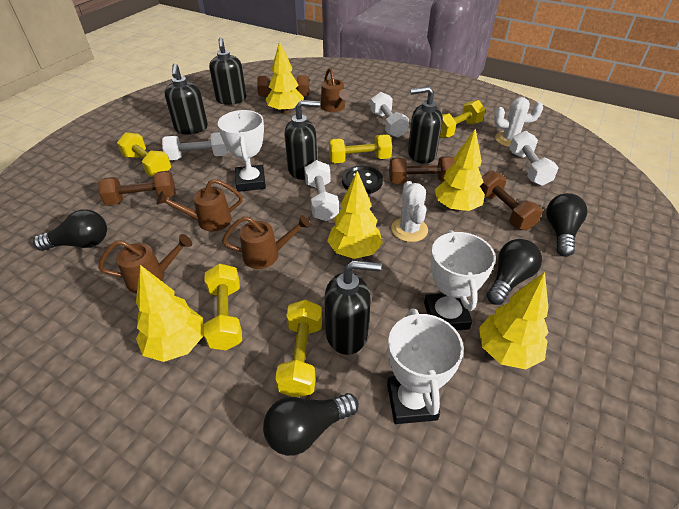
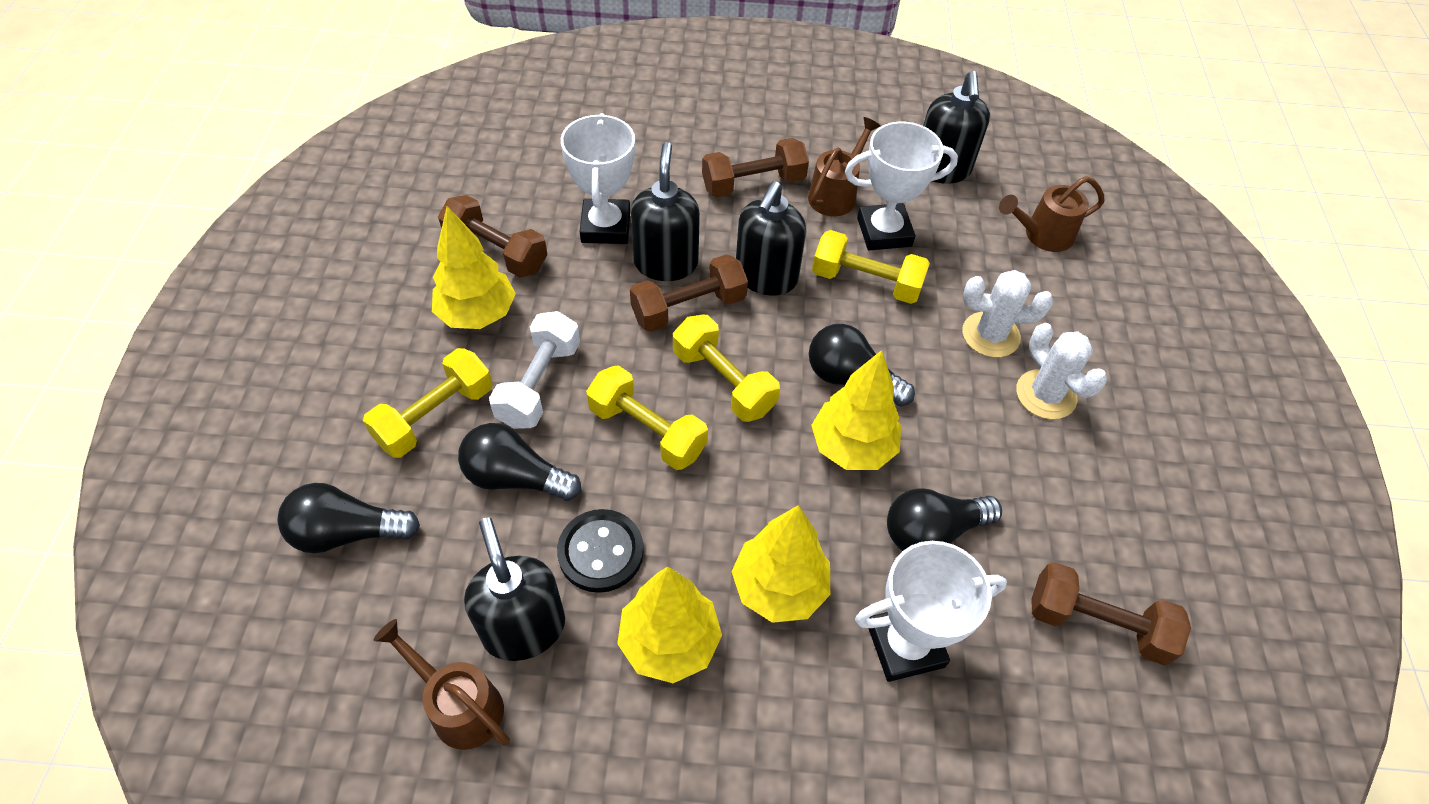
black soap dispenser: [164,63,208,134] [209,38,246,105] [285,100,320,180] [324,260,381,355] [408,86,443,164] = 5 -> [464,517,565,661] [631,142,700,281] [736,181,806,296] [923,71,990,184] = 4
brown watering can: [98,234,192,293] [157,179,243,231] [222,215,310,269] [321,68,349,112] = 4 -> [374,619,510,750] [808,117,881,216] [999,176,1104,252] = 3
white dumbbell: [162,132,228,160] [304,160,339,221] [370,92,409,138] [509,131,559,186] = 4 -> [489,311,580,429] = 1
yellow dumbbell: [117,132,171,177] [203,264,242,350] [275,300,322,397] [329,134,392,163] [440,100,486,138] = 5 -> [363,348,493,458] [586,365,708,470] [673,315,780,422] [812,230,930,304] = 4
yellow tree: [136,265,204,362] [265,41,304,114] [327,171,383,259] [435,128,485,211] [479,272,549,369] = 5 -> [432,206,516,329] [617,567,722,683] [731,505,830,623] [811,350,901,470] = 4

